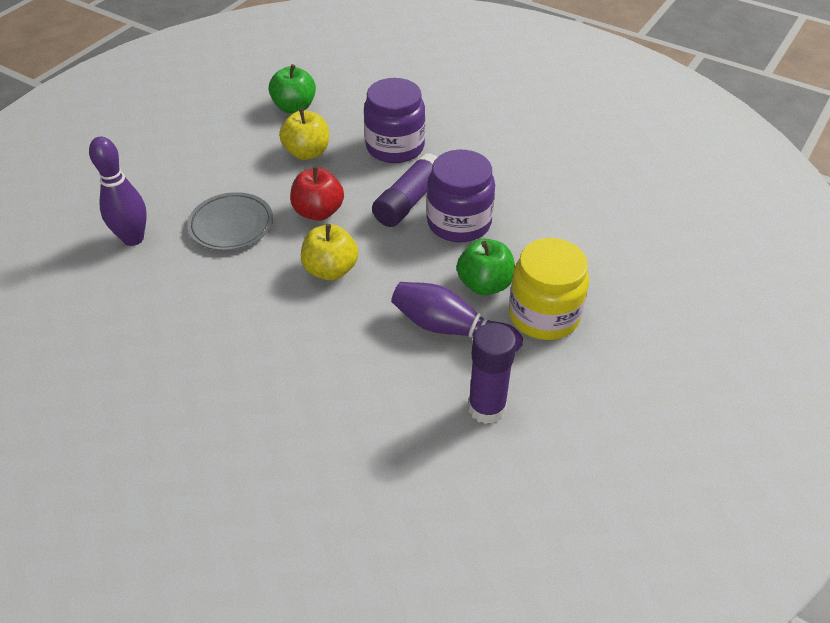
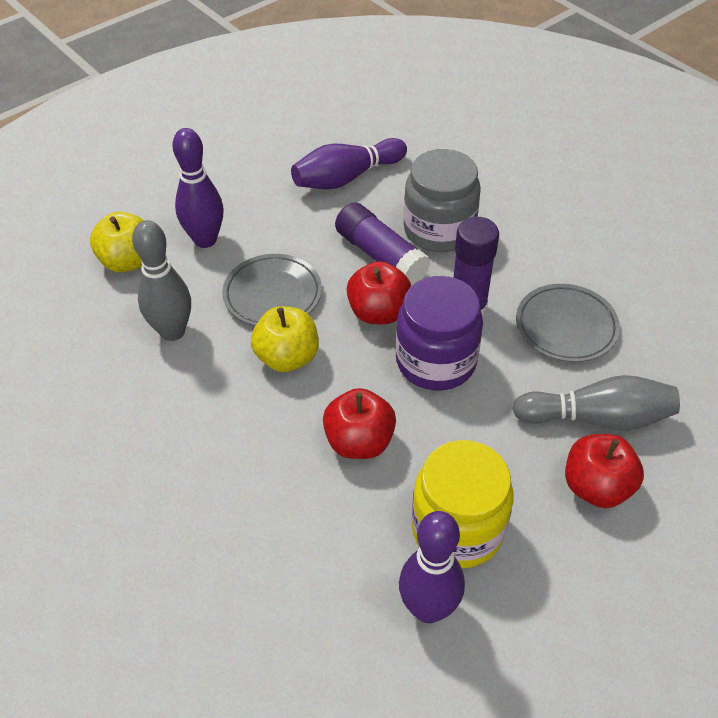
green apple: [269,64,316,113] [457,239,515,295] = 2 -> none = 0
grey bowling pin: none = 0 -> [132,220,191,341] [512,375,680,430] = 2
grey jar: none = 0 -> [404,149,481,252] = 1
grey plate: [187,192,273,250] = 1 -> [222,254,322,326] [516,284,620,362] = 2
purple bowling pin: [89,137,147,246] [391,282,523,352] = 2 -> [172,128,224,248] [291,138,407,189] [399,511,465,623] = 3
purple jar: [364,78,425,163] [427,150,495,242] = 2 -> [396,276,483,391] = 1
red apple: [290,167,344,221] = 1 -> [323,388,396,459] [347,261,411,324] [565,434,644,508] = 3

